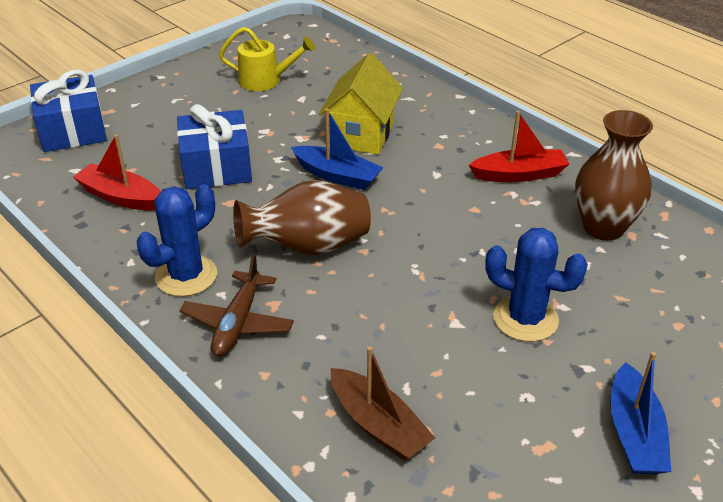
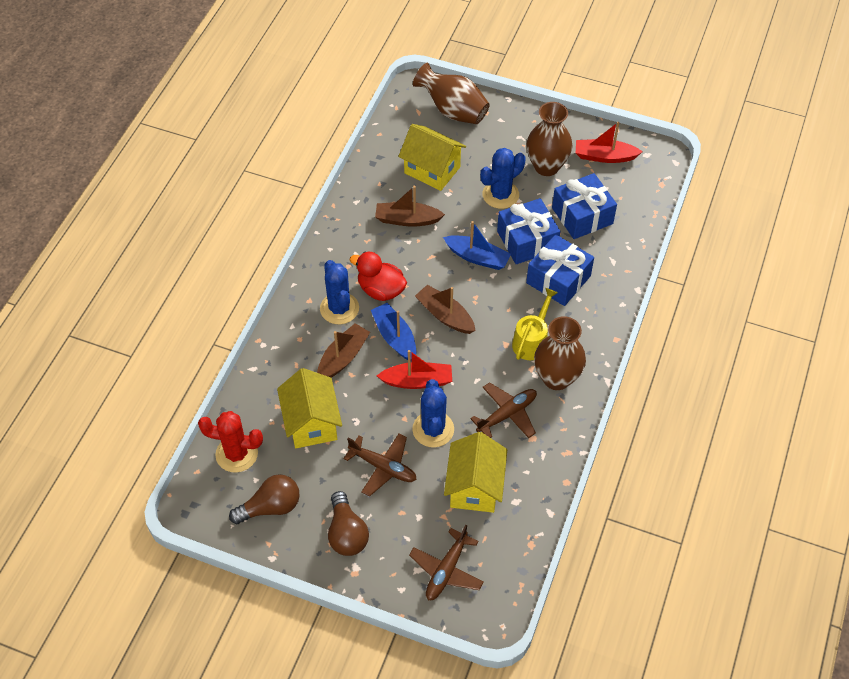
blue cactus: [137,184,217,297] [485,228,588,342] = 2 -> [320,260,359,324] [412,379,454,447] [480,148,526,209] = 3
blue gift: [30,70,107,152] [177,104,252,189] = 2 -> [497,198,560,264] [526,234,594,306] [552,173,617,239] = 3
brown boat: [331,346,435,460] = 1 -> [317,323,370,378] [375,186,445,227] [415,285,476,334] = 3
brown light bulb: none = 0 -> [229,474,300,524] [328,491,369,556] = 2
brown plane: [180,254,294,356] = 1 -> [343,433,417,496] [409,525,484,600] [470,382,537,438] = 3
brown vase: [233,180,371,255] [575,110,653,241] = 2 -> [413,63,490,124] [526,102,572,176] [534,316,586,390] = 3
red cactus: none = 0 -> [198,411,263,472] = 1
red duck: none = 0 -> [350,252,407,301] = 1
yellow house: [319,53,403,155] = 1 -> [277,368,342,448] [398,124,466,191] [444,432,507,513] = 3

